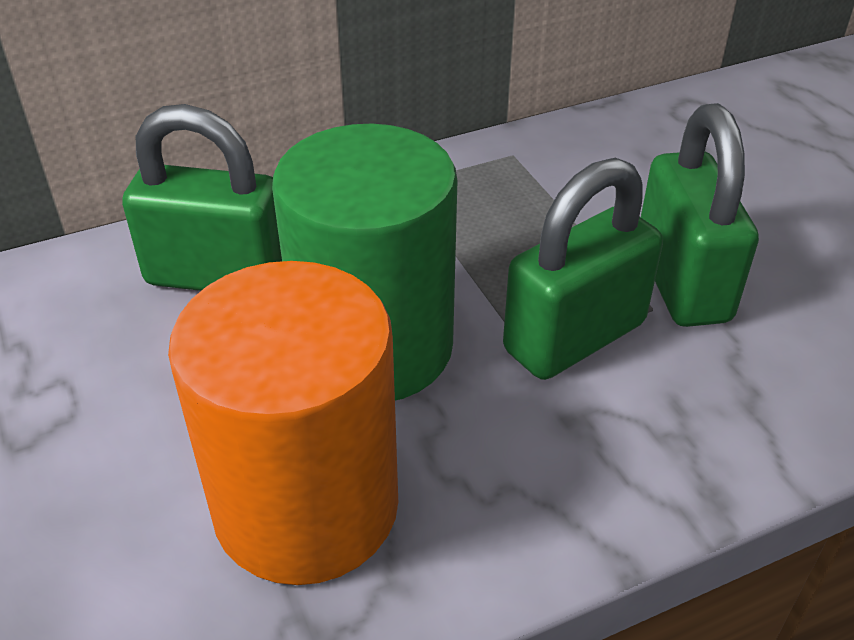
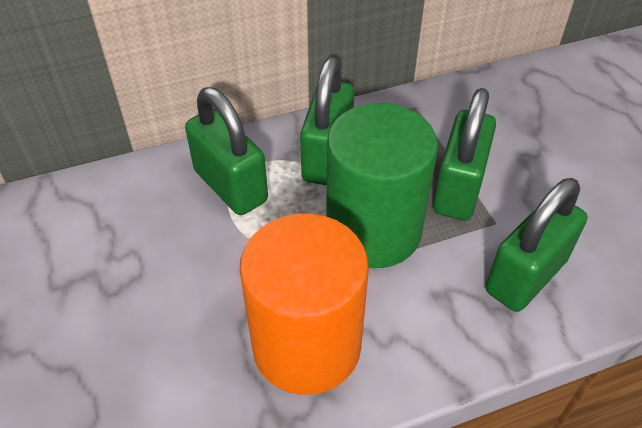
green padlock: [122,104,282,291] [503,158,663,380] [641,103,759,327] = 3 -> [185,87,268,215] [300,57,355,185] [433,88,496,221] [486,178,588,312] = 4

